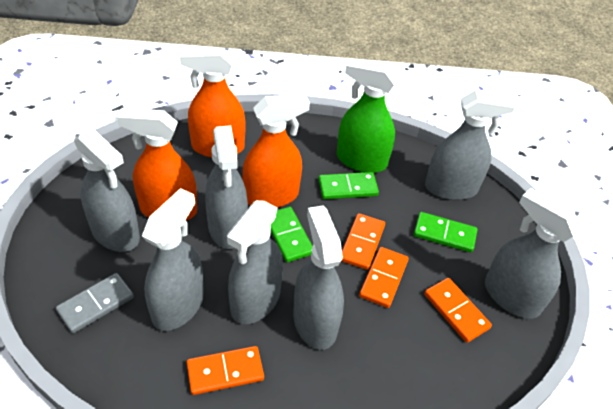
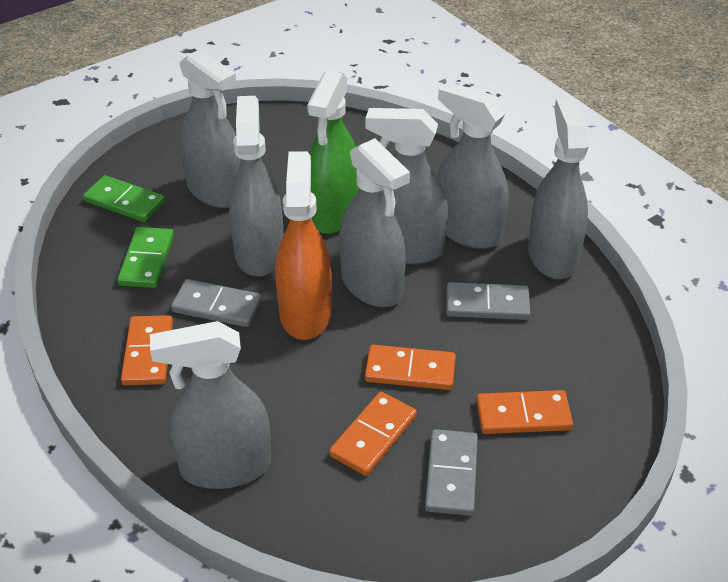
green domino: [271,207,312,262] [318,172,379,199] [414,212,477,253] = 3 -> [83,175,165,222] [117,227,174,288] = 2
grey domino: [56,273,134,333] = 1 -> [171,279,262,327] [425,429,478,516] [446,282,530,320] = 3
orange spray bottle: [117,108,197,221] [180,48,246,158] [242,94,310,207] = 3 -> [275,151,332,340] = 1

